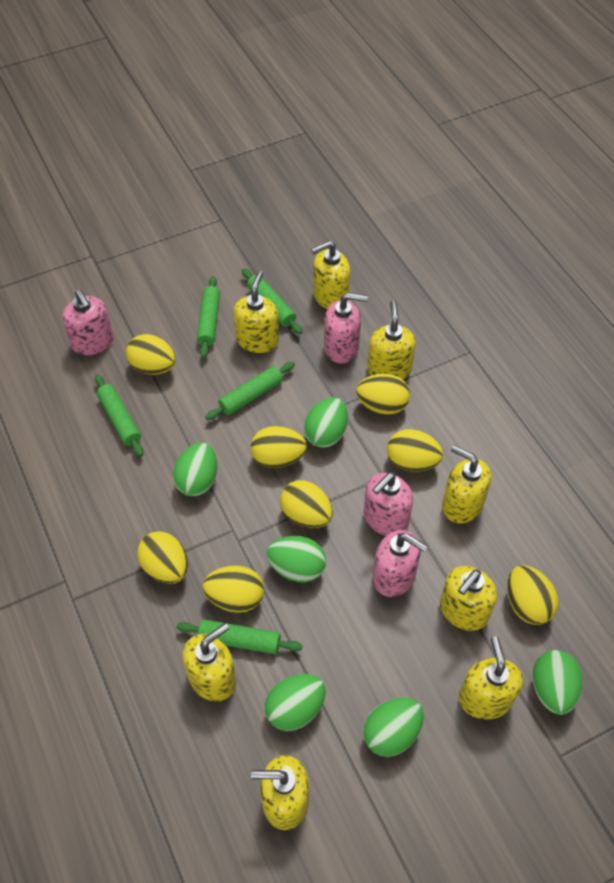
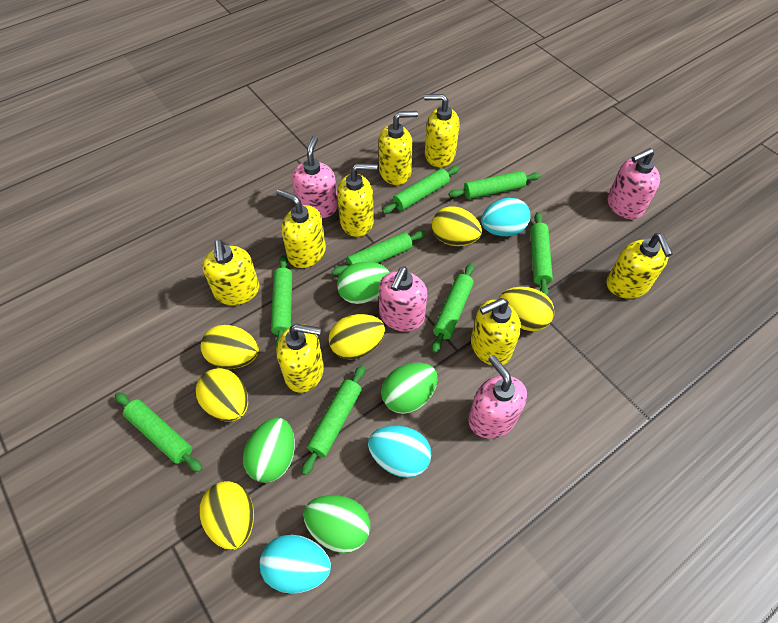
green egg: [173,443,217,496] [265,674,326,731] [266,536,326,582] [304,397,348,448] [363,697,424,757] [532,650,583,715] = 6 -> [243,418,295,483] [303,495,371,553] [337,262,390,304] [381,363,438,414] = 4
green rolling pin: [95,375,144,457] [176,619,303,654] [197,276,220,358] [205,362,295,420] [242,268,302,334] = 5 -> [115,392,202,472] [271,255,292,348] [302,365,365,475] [332,230,426,275] [382,166,459,214] [432,263,474,353] [449,171,541,199] [530,212,553,296] = 8
turquoise egg: none = 0 -> [259,535,331,594] [368,426,431,478] [481,198,530,236] = 3
yellow egg: [126,334,176,375] [137,531,188,584] [203,566,264,613] [251,426,307,468] [280,480,333,528] [356,374,410,414] [387,429,443,472] [507,565,558,625] = 8 -> [196,368,248,422] [200,481,254,550] [201,325,259,369] [329,314,385,360] [432,206,482,246] [499,287,554,331] = 6

